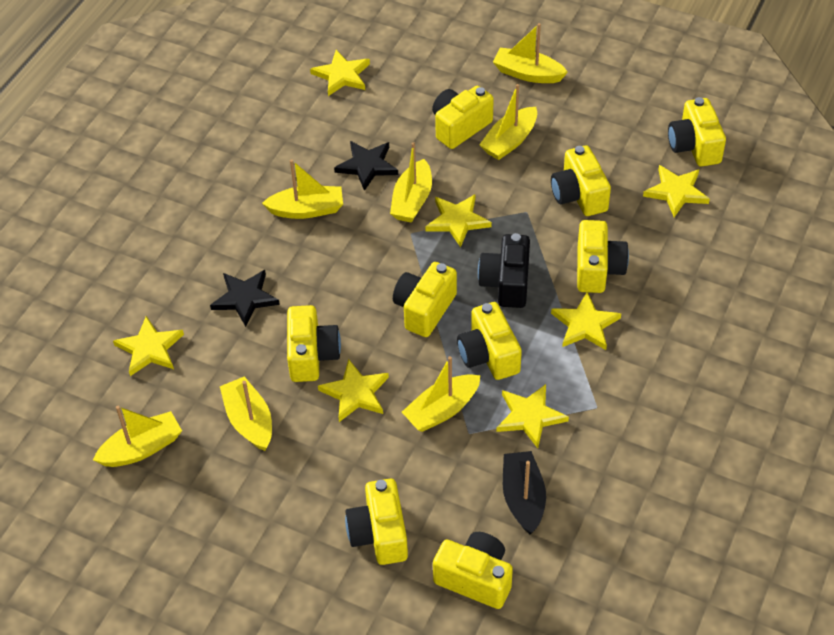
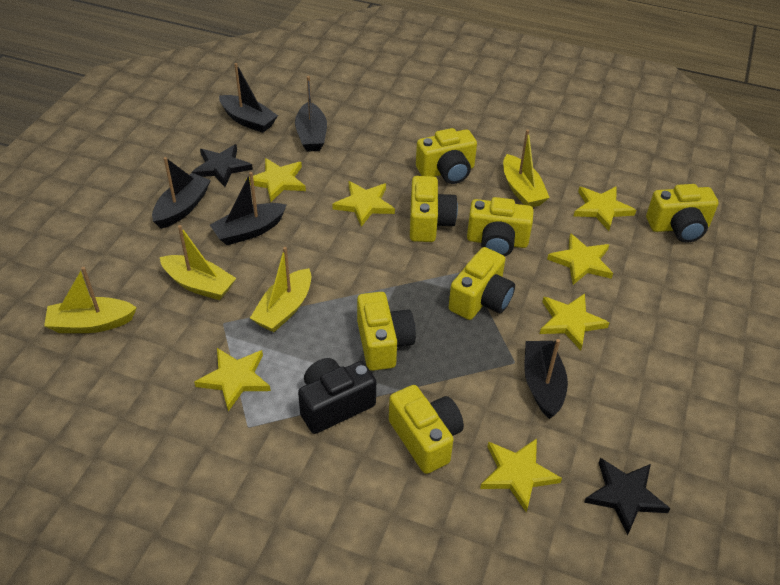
black boat: [503,451,546,534] = 1 -> [152,157,211,229] [210,172,286,245] [219,63,278,133] [295,76,327,152] [524,339,568,419] = 5
yellow boat: [93,406,182,467] [220,376,272,451] [262,159,343,219] [390,142,432,223] [402,356,481,432] [479,84,537,160] [493,23,568,83] = 7 -> [44,267,137,333] [160,225,236,300] [250,247,311,332] [503,130,550,207] = 4
yellow camera: [287,305,341,382] [345,479,408,565] [393,262,457,337] [432,86,494,149] [433,532,513,609] [457,302,522,380] [551,145,611,216] [577,220,629,293] [668,97,726,167] = 9 -> [357,292,416,371] [389,385,464,474] [410,176,458,242] [416,128,477,184] [449,247,515,320] [467,197,534,256] [646,184,718,243] = 7

